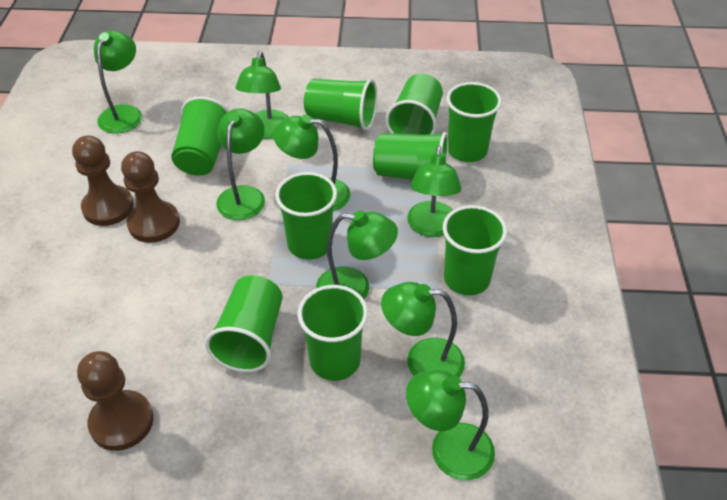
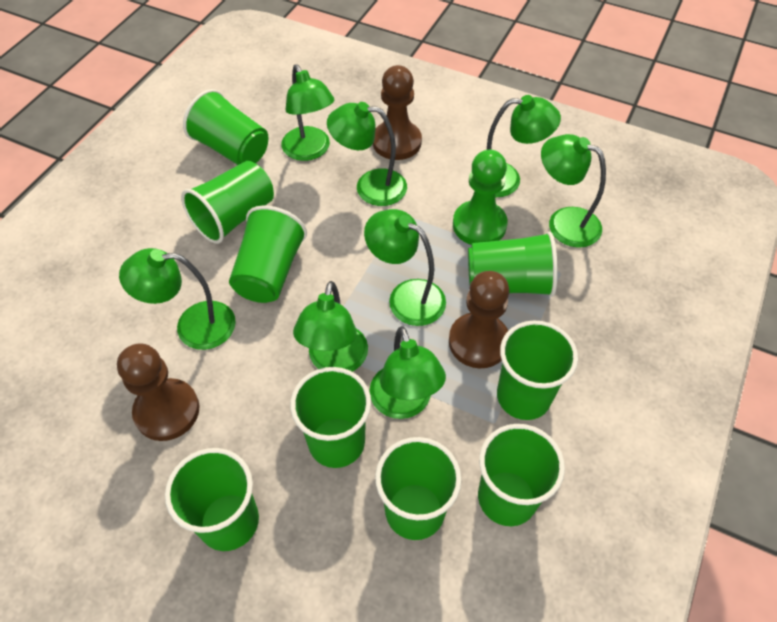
green pawn: none = 0 -> [453,150,508,245] = 1

